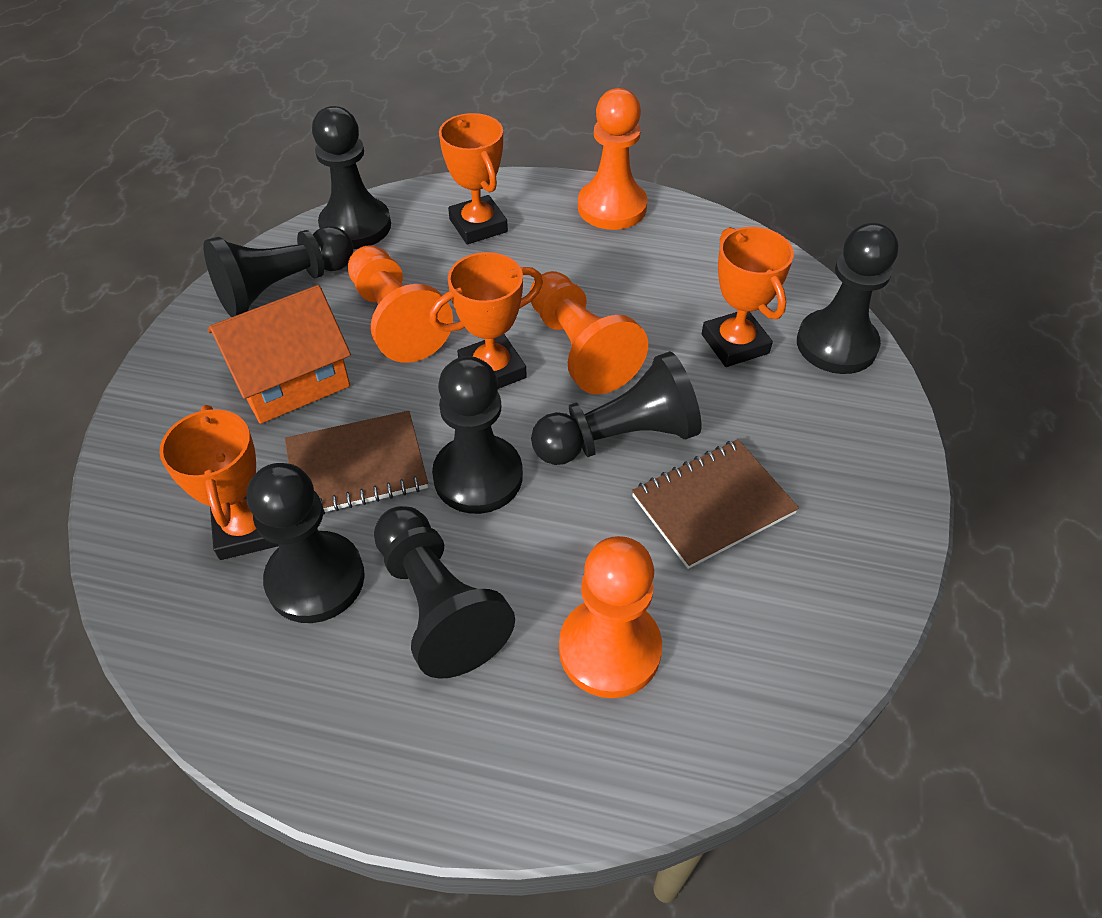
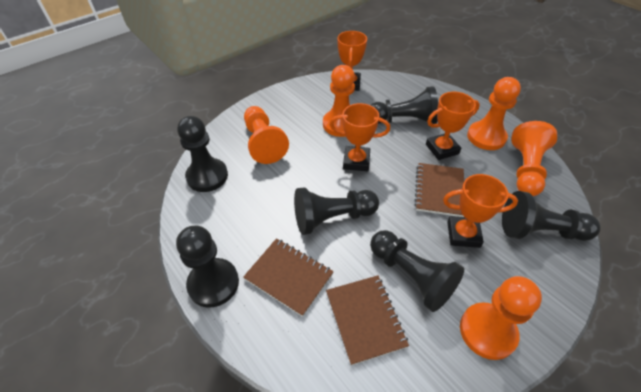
black pawn: [203,226,354,317] [247,463,365,623] [312,106,391,249] [374,506,515,679] [432,356,523,514] [531,351,701,465] [797,223,898,374] = 7 -> [176,226,239,308] [177,116,228,192] [294,187,379,235] [370,230,464,312] [371,86,438,124] [502,191,601,241] = 6
brown notebook: [285,411,428,515] [632,439,799,569] = 2 -> [243,238,334,317] [326,276,409,365] [414,163,464,217] = 3
orange house: [207,285,351,424] = 1 -> none = 0
orange pawn: [348,245,453,363] [530,271,648,394] [559,536,662,698] [578,88,647,230] = 4 -> [244,106,289,164] [323,65,355,137] [460,276,542,360] [467,77,521,150] [511,121,557,196] = 5

